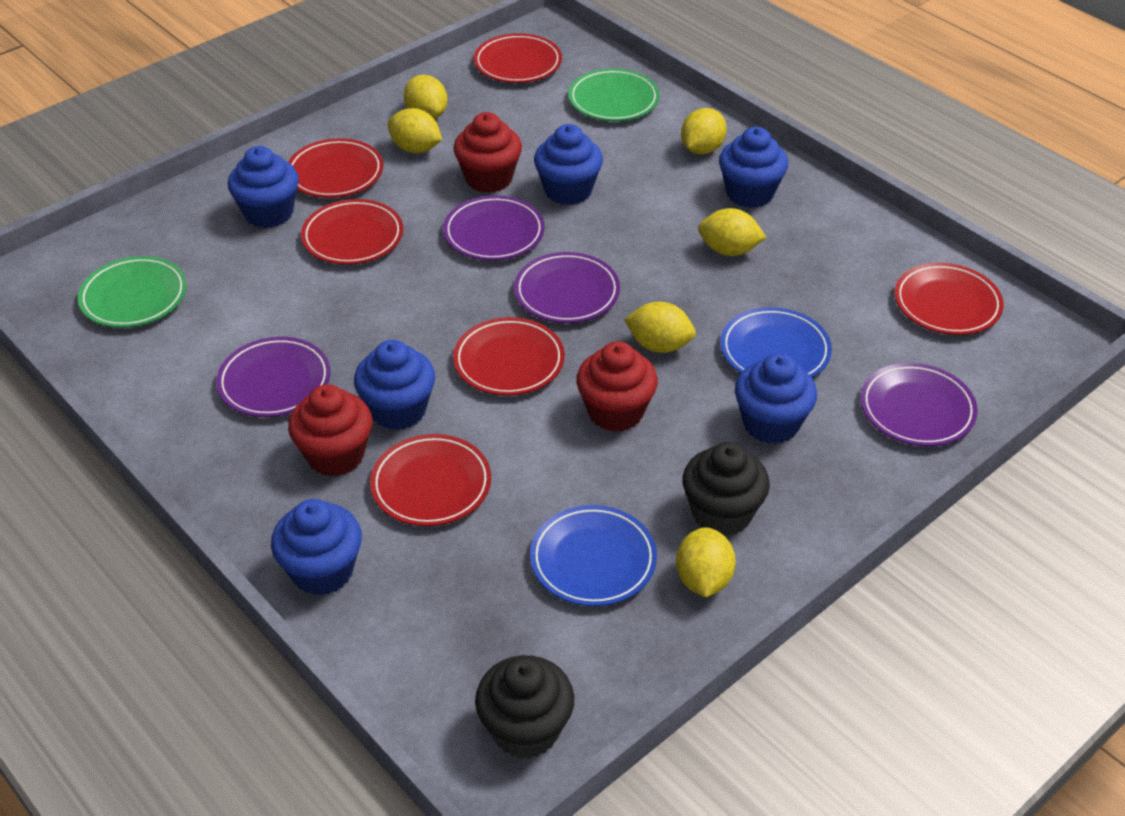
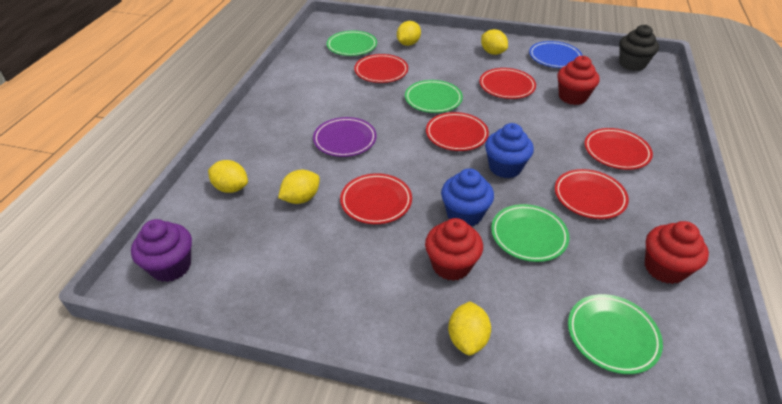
black cupcake: [475,655,574,759] [682,442,770,536] = 2 -> [619,24,659,71] = 1
blue cupcake: [228,146,299,228] [271,499,362,596] [354,340,435,430] [534,124,603,205] [719,127,788,208] [735,353,817,444] = 6 -> [441,168,494,226] [485,123,534,178] = 2
blue plate: [530,505,657,606] [721,307,832,378] = 2 -> [529,41,583,68] = 1
green plate: [78,256,187,328] [568,68,659,121] = 2 -> [327,30,377,56] [405,80,463,113] [491,204,570,262] [568,294,663,374] = 4
purple cupcake: none = 0 -> [131,219,192,282] = 1
purple plate: [216,337,330,417] [443,195,545,261] [514,252,620,323] [861,363,978,446] = 4 -> [313,117,377,157] = 1
yellow lemon: [387,108,442,153] [404,75,448,119] [624,302,696,353] [676,527,736,597] [681,108,727,154] [698,208,766,256] = 6 -> [208,160,248,193] [278,170,320,204] [397,21,421,46] [448,301,491,355] [481,29,508,55] = 5

